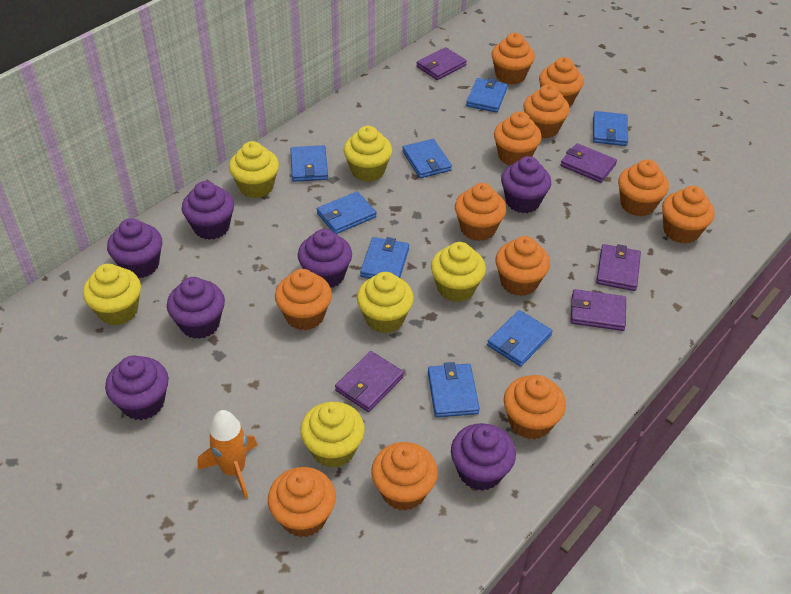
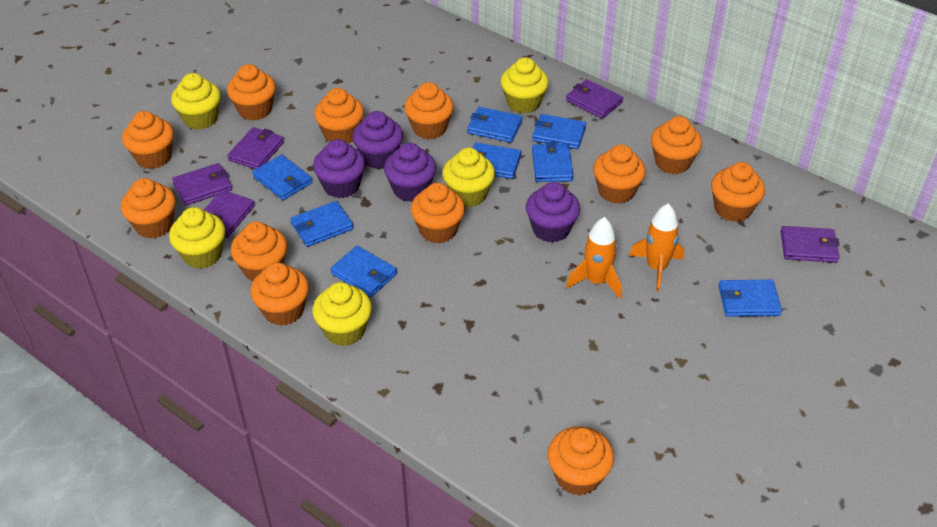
orange rocket: [198,410,257,499] = 1 -> [566,217,622,299] [629,203,684,291] = 2
purple cupcake: [105,356,169,420] [107,218,162,279] [167,277,225,339] [182,181,234,240] [298,229,352,288] [451,423,516,491] [501,156,551,213] = 7 -> [313,139,365,198] [352,111,403,169] [384,143,436,202] [526,182,580,242] = 4
yellow cupcake: [83,264,141,325] [229,141,279,198] [300,402,365,468] [344,126,392,182] [357,272,414,333] [431,242,486,302] = 6 -> [169,207,225,269] [171,73,221,130] [312,282,372,346] [442,148,495,207] [500,57,549,114] = 5

